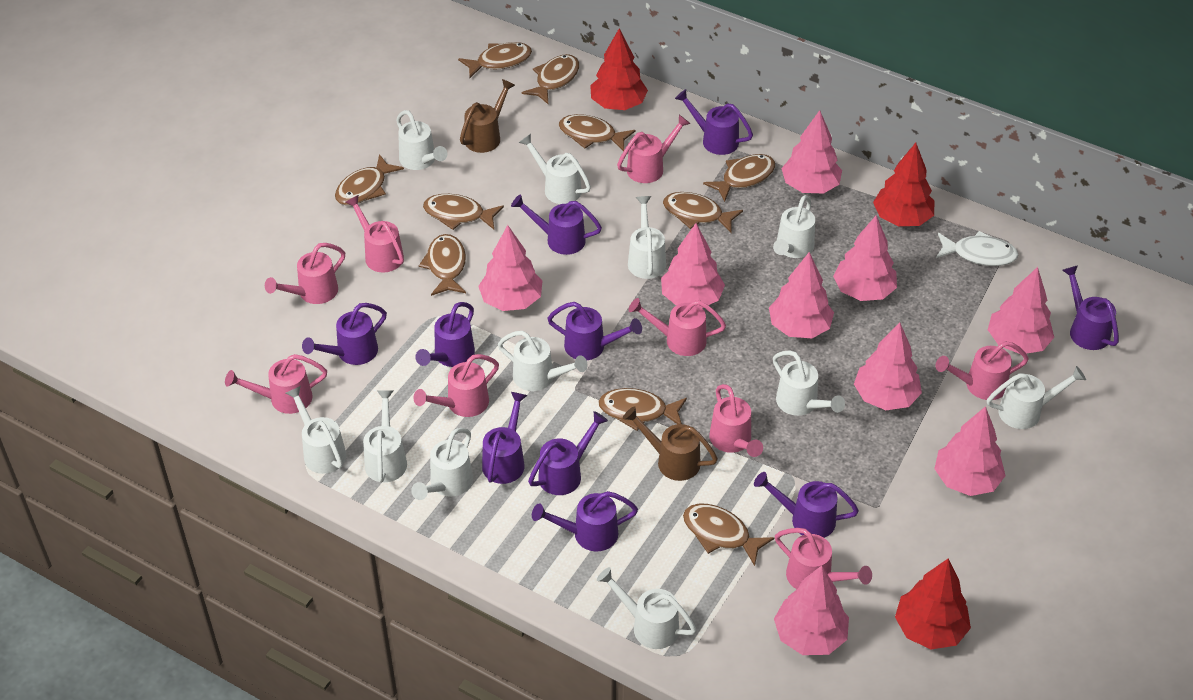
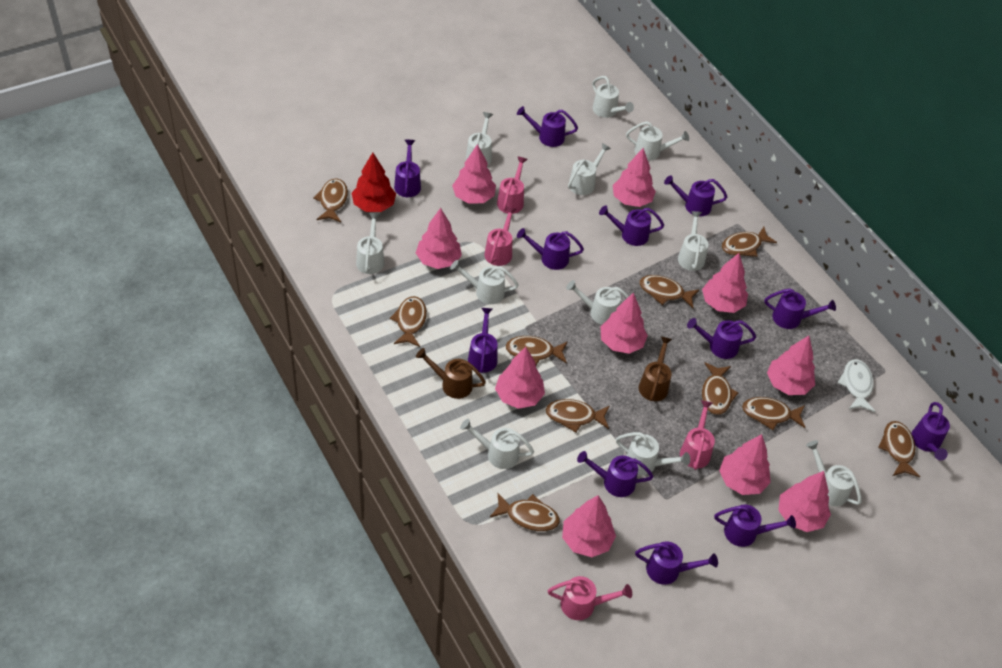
pink tree: [478,225,543,311] [661,223,725,308] [769,252,834,338] [774,565,849,655] [781,110,842,194] [833,216,897,301] [854,322,922,410] [934,406,1006,496] [988,267,1054,354] = 9 -> [416,208,462,269] [452,144,496,204] [495,347,545,409] [562,495,616,557] [600,292,648,354] [613,148,656,207] [702,253,748,313] [719,434,771,495] [767,336,815,395] [778,471,831,532] = 10
pink watering can: [225,354,327,414] [265,243,345,304] [345,195,404,273] [413,354,499,417] [617,115,691,183] [629,298,726,356] [709,384,763,457] [775,528,872,589] [935,341,1029,400] = 9 -> [485,206,517,266] [497,156,528,214] [548,576,632,620] [680,400,715,470] = 4
purple watering can: [302,303,387,365] [415,302,475,367] [482,392,527,484] [511,194,602,255] [528,411,608,495] [532,491,638,551] [547,302,642,360] [675,89,753,155] [754,472,859,538] [1062,265,1119,350] = 10 -> [394,140,421,197] [468,308,498,373] [517,106,578,147] [517,228,584,270] [577,451,653,497] [599,206,664,246] [635,541,718,585] [664,175,727,216] [687,318,756,359] [714,504,796,547] [764,289,836,329] [911,402,950,460] = 12
red tree: [590,28,648,110] [873,143,934,226] [895,558,971,649] = 3 -> [352,152,396,212] = 1

